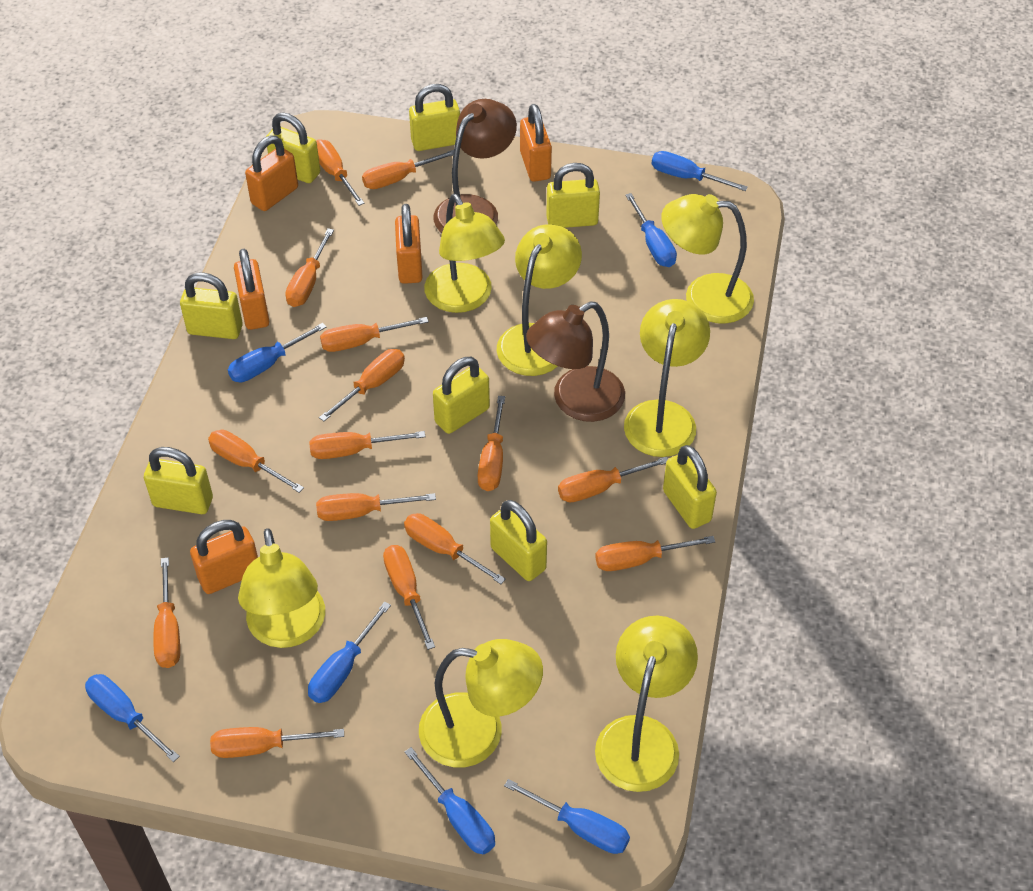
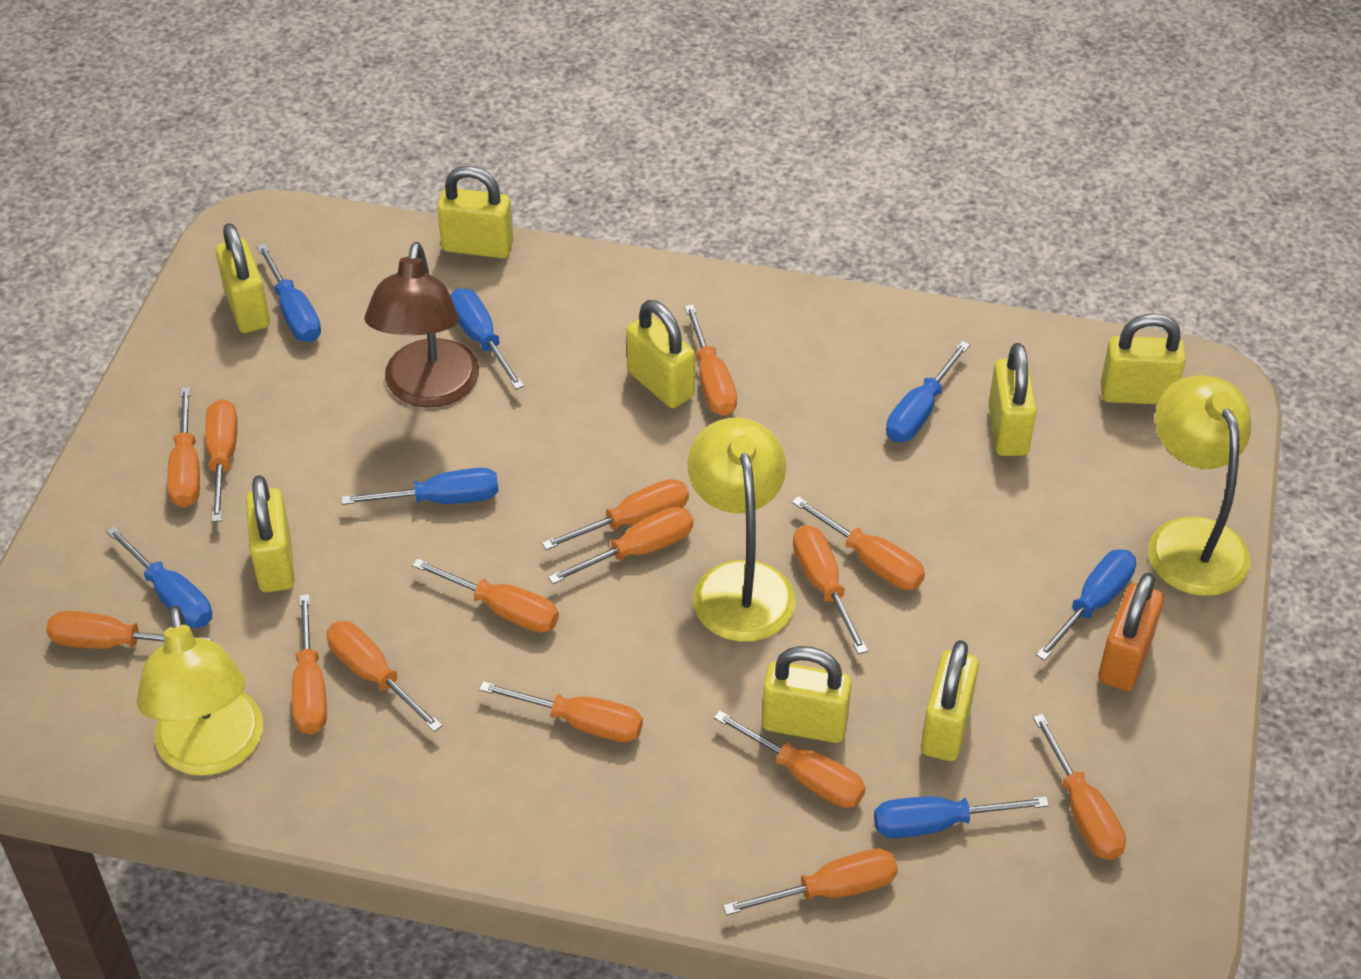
brown lamp: [434,99,517,233] [526,302,625,422] = 2 -> [364,242,479,407] = 1
orange padlock: [190,520,258,594] [234,249,269,330] [245,135,298,211] [395,204,423,284] [520,104,552,182] = 5 -> [1098,573,1164,691] = 1
yellow lamp: [238,528,325,648] [419,639,543,767] [424,194,505,313] [497,225,582,376] [595,616,698,792] [624,299,710,457] [661,194,754,323] = 7 -> [136,605,263,776] [688,418,796,642] [1148,375,1251,596] = 3

